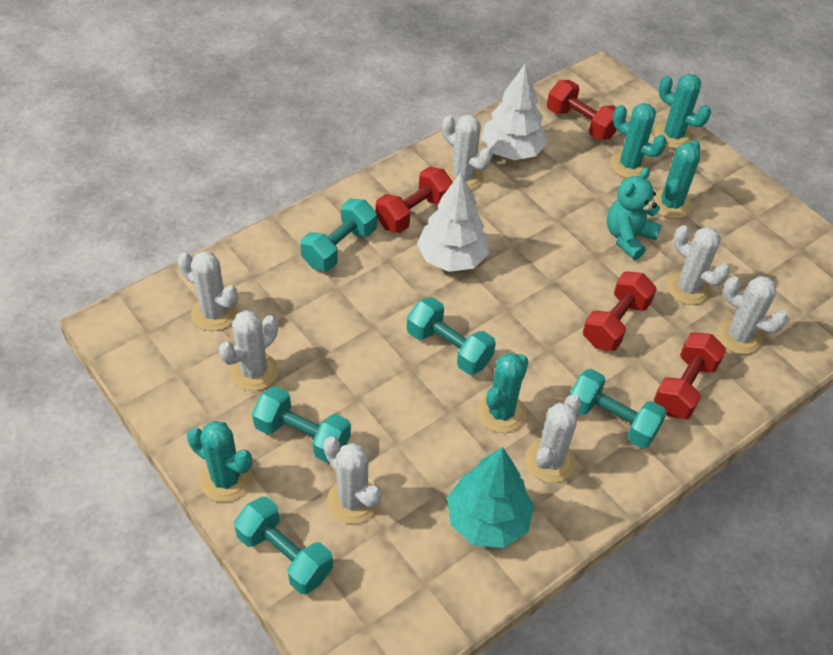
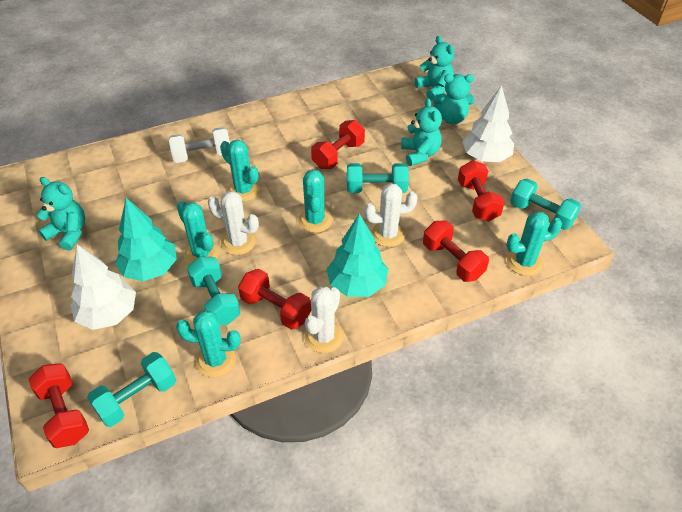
red dumbbell: [376,167,453,233] [547,80,617,140] [583,272,656,351] [654,332,726,419] = 4 -> [28,363,89,448] [238,269,311,330] [311,120,365,169] [423,221,489,282] [458,160,505,222] = 5
turquoise dumbbell: [234,497,333,594] [252,386,351,463] [300,199,377,271] [407,297,496,375] [570,369,667,448] = 5 -> [87,352,176,427] [187,256,240,325] [347,163,409,193] [510,178,581,230] = 4
turquoise teddy bear: [607,167,662,260] = 1 -> [37,177,85,251] [401,98,442,166] [415,36,454,100] [433,74,475,124] = 4
turquoise tree: [447,447,534,548] = 1 -> [115,198,177,281] [327,214,388,297] = 2
white cactus: [178,251,238,331] [219,310,278,391] [323,437,382,524] [442,114,492,191] [525,395,581,483] [667,225,730,305] [717,276,788,354] = 7 -> [208,191,259,255] [304,286,344,353] [364,183,418,247] = 3
white dumbbell: none = 0 -> [169,127,230,163] = 1

